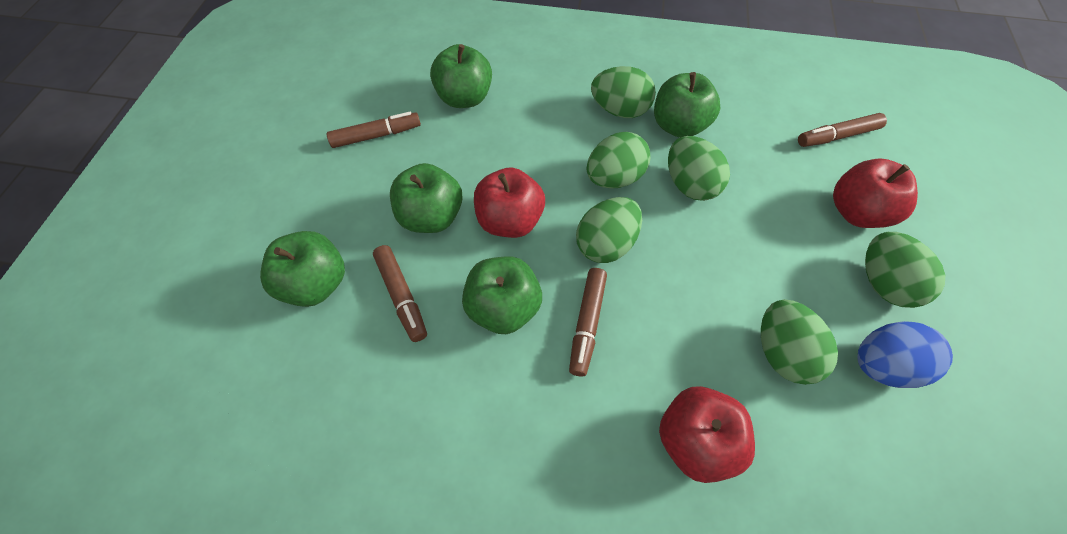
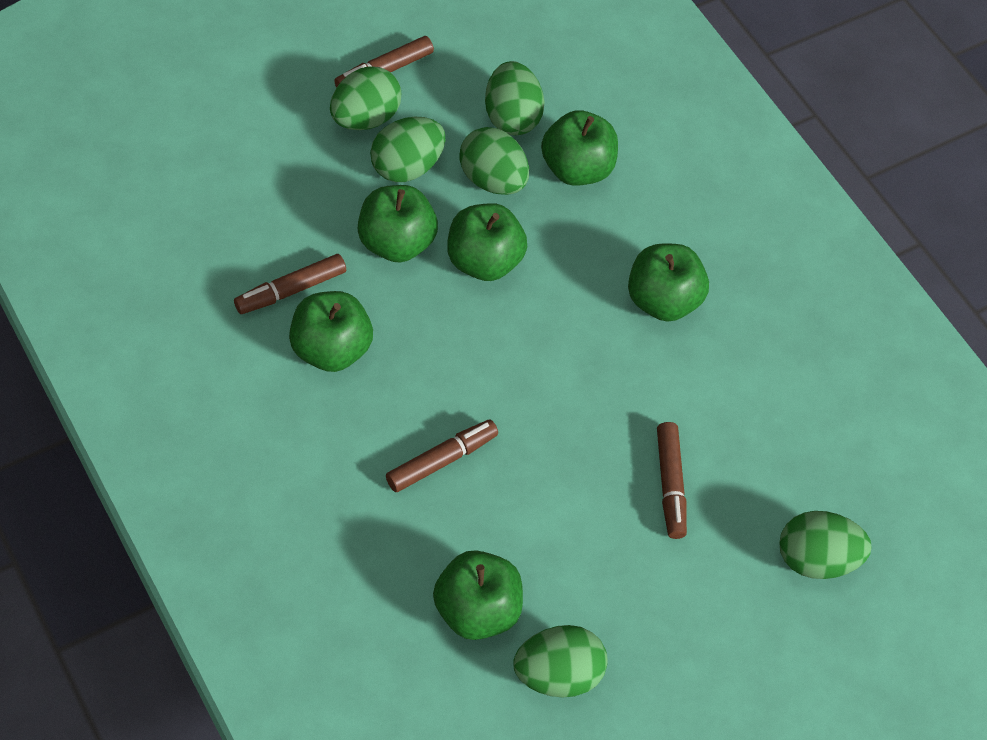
blue egg: [857,321,953,388] = 1 -> none = 0
green apple: [260,231,345,307] [390,163,462,233] [430,44,492,108] [462,256,542,334] [654,72,720,138] = 5 -> [289,291,373,372] [358,185,438,263] [433,550,523,640] [447,203,527,281] [541,110,618,186] [628,244,709,322] = 6
red apple: [474,168,545,238] [659,386,755,483] [833,159,918,228] = 3 -> none = 0

